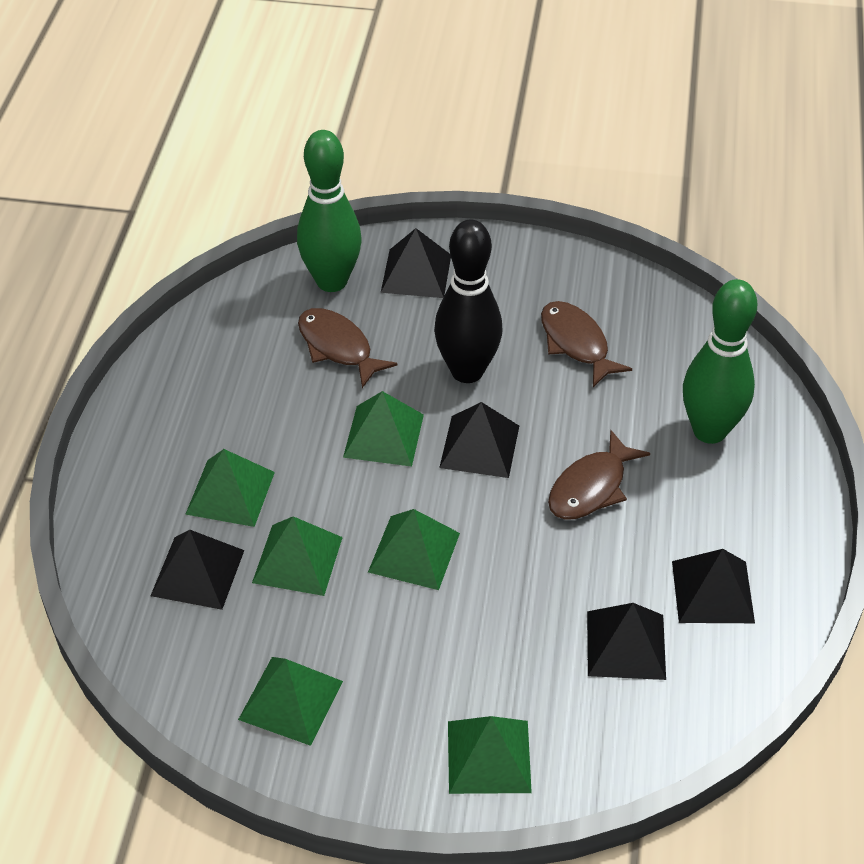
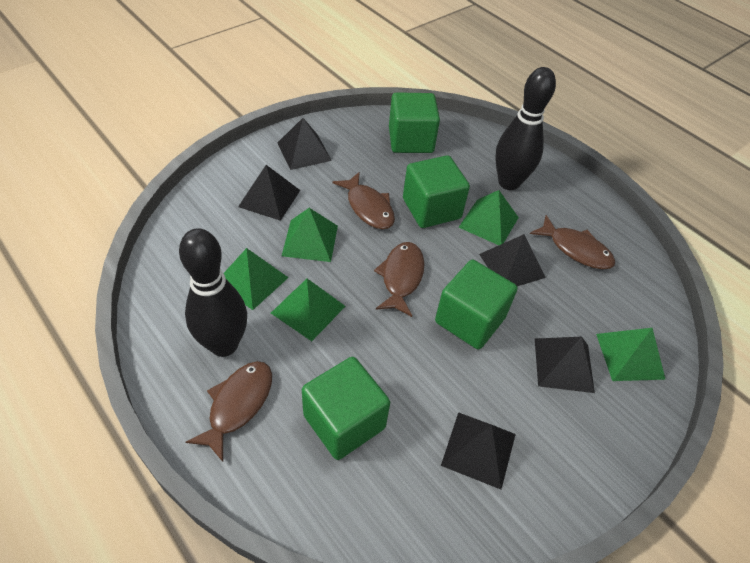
black bowling pin: [434,219,503,383] = 1 -> [179,228,247,357] [495,67,556,190] = 2
brown fish: [298,308,398,388] [541,301,632,387] [548,430,650,520] = 3 -> [186,361,272,462] [332,172,395,229] [374,242,424,317] [530,215,615,269] = 4
green bowling pin: [297,130,361,292] [683,279,757,444] = 2 -> none = 0
green cube: none = 0 -> [302,357,390,460] [389,92,440,153] [403,155,470,228] [435,260,518,349] = 4
green pyramid: [185,449,275,527] [238,657,343,746] [252,516,343,596] [343,391,424,467] [368,509,460,590] [448,716,532,794] = 6 -> [224,248,289,310] [271,279,345,341] [282,208,338,262] [458,190,519,245] [596,328,666,381] = 5

